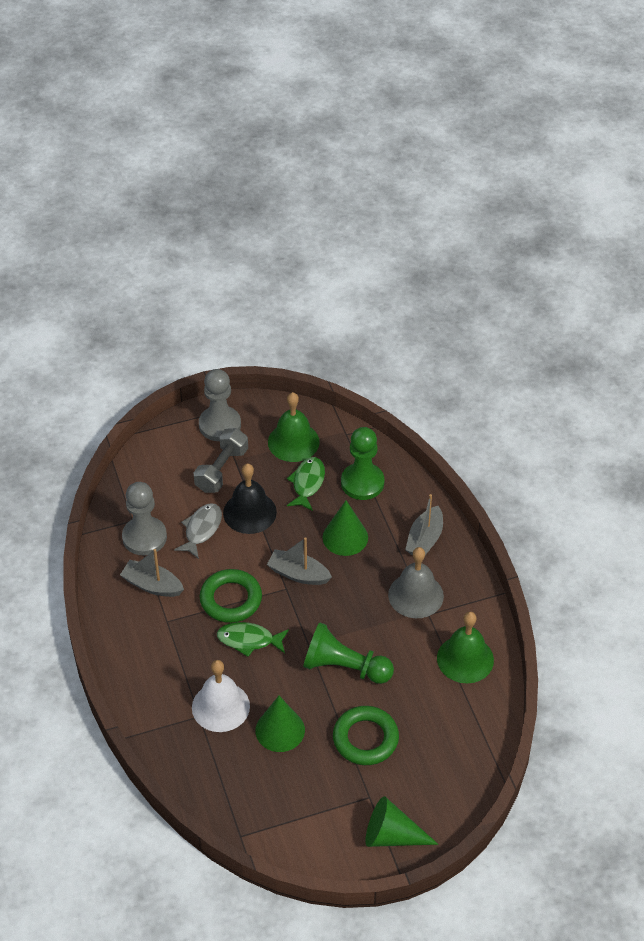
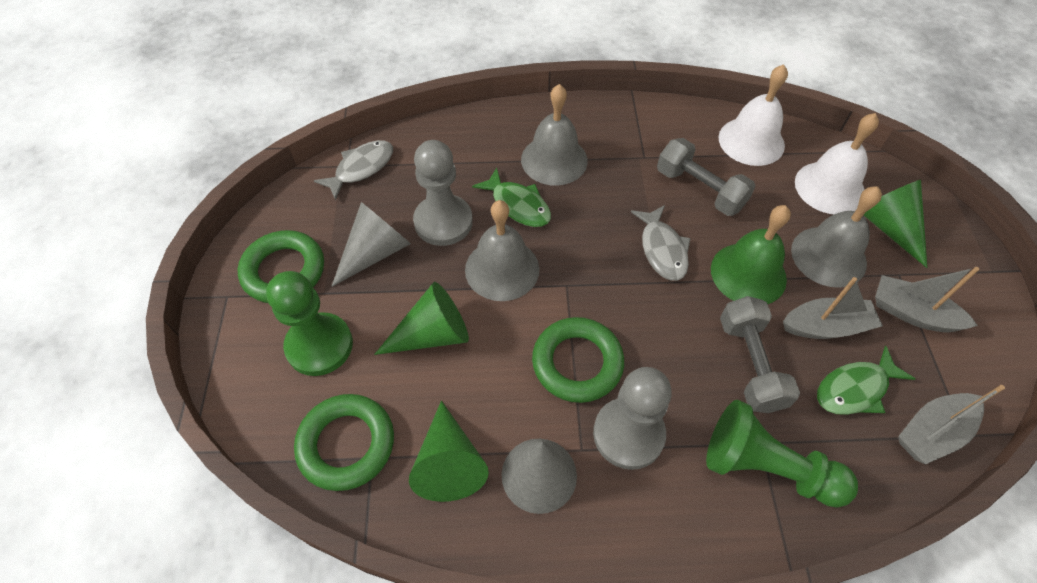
black bell: [223,463,277,534] = 1 -> none = 0
green bell: [268,392,320,462] [437,612,494,683] = 2 -> [711,205,791,304] = 1
green ring: [199,569,262,623] [333,706,399,765] = 2 -> [238,230,324,303] [294,394,394,491] [532,317,624,403] = 3
grey bell: [388,547,444,618] = 1 -> [465,200,539,301] [521,84,588,186] [791,186,882,288] = 3
grey cone: none = 0 -> [331,202,411,287] [501,439,577,514] = 2
grey dumbbell: [194,428,248,493] = 1 -> [657,138,756,216] [720,296,800,413] = 2
grey fish: [174,503,222,559] = 1 -> [314,140,393,200] [631,205,691,281] = 2
white bell: [192,660,250,732] = 1 -> [719,65,788,166] [795,113,879,214] = 2

